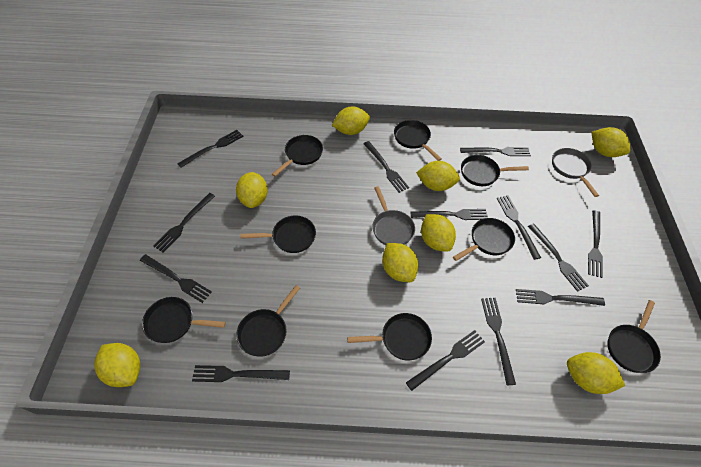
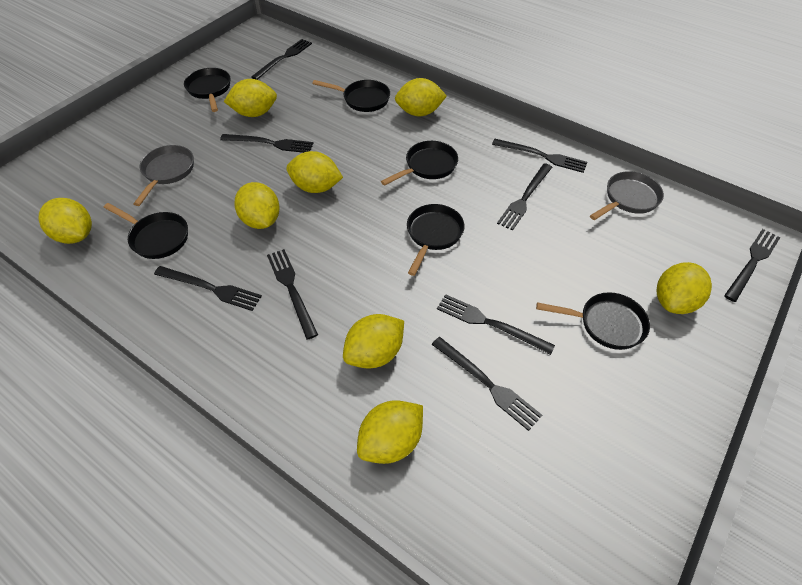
black fork: [140,254,212,303] [153,193,215,253] [177,130,243,168] [192,365,290,382] [363,141,409,193] [406,330,485,391] [410,209,488,220] [460,147,531,156] [481,298,516,385] [497,195,541,260] [516,289,605,306] [528,223,589,292] [588,210,603,278] = 13 -> [154,266,262,311] [220,134,314,153] [251,39,312,80] [267,249,318,340] [432,337,542,431] [437,294,555,355] [492,139,587,173] [497,163,552,230] [724,229,781,302] = 9
black pan: [142,297,226,343] [236,285,300,357] [241,216,316,253] [272,135,323,177] [347,313,432,360] [394,120,442,161] [453,218,515,261] [461,155,529,186] [607,300,661,373] = 9 -> [104,203,188,259] [184,68,231,112] [312,80,390,112] [381,141,458,186] [407,204,465,276] [536,292,650,350] = 6

